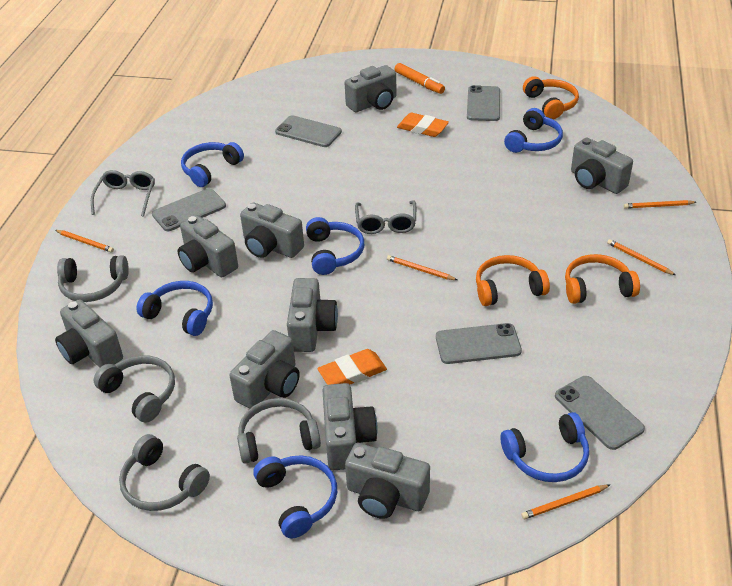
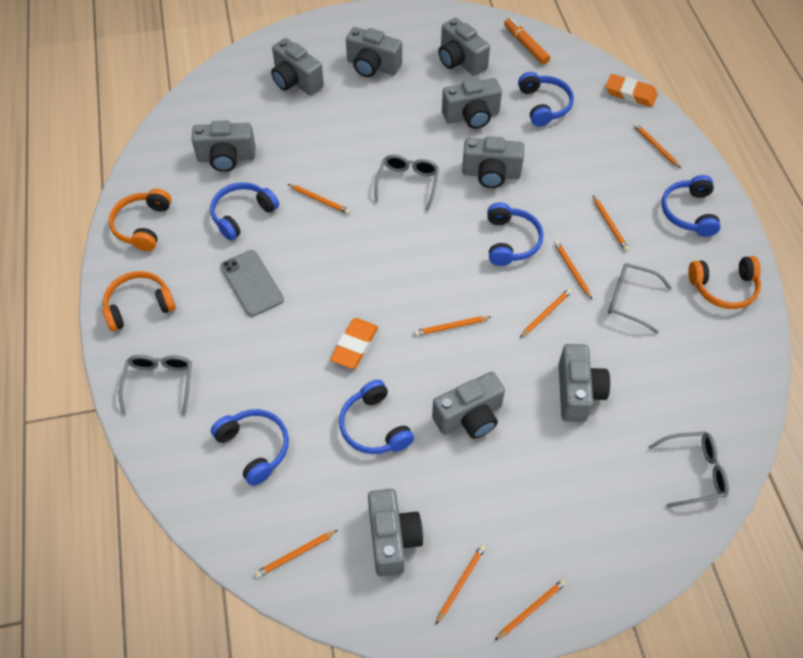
grey glasses: [91,170,155,217] [355,201,416,234] = 2 -> [119,355,192,416] [374,154,439,211] [608,263,672,333] [649,432,729,508] = 4
grey headphones: [57,255,129,302] [93,355,175,423] [119,434,210,511] [237,398,321,464] = 4 -> none = 0
grey phone: [152,188,226,231] [275,115,342,147] [436,323,522,364] [467,85,500,121] [555,376,645,450] = 5 -> [220,250,284,317] = 1
orange pencil: [55,230,114,253] [387,255,457,280] [521,485,610,519] [607,239,676,275] [624,200,696,209] = 5 -> [255,530,338,578] [288,184,350,214] [414,316,491,336] [436,544,486,624] [494,579,566,641] [520,288,572,338] [554,241,592,299] [593,196,629,251] [633,123,681,168] = 9

